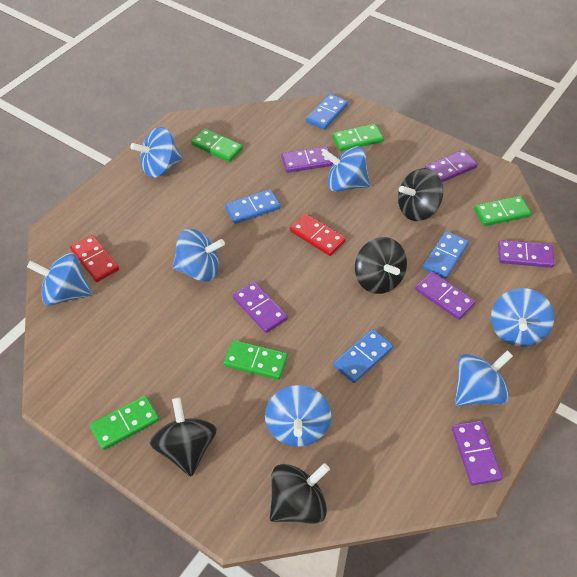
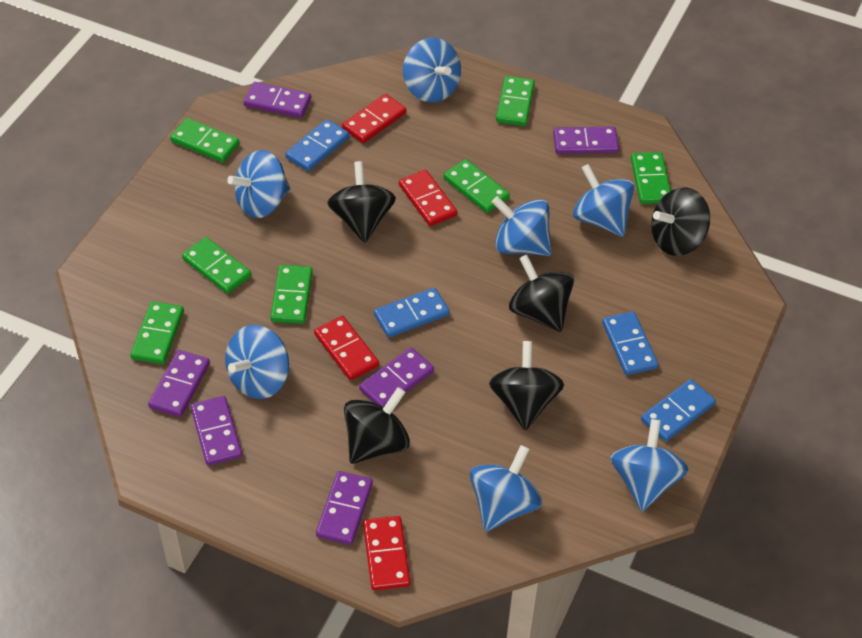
black spinning top: [150,397,217,476] [270,463,330,524] [355,237,407,294] [398,168,444,221] = 4 -> [327,161,396,243] [344,387,410,464] [489,341,564,430] [509,255,574,332] [651,187,710,256] = 5
green domino: [90,396,159,450] [191,128,243,162] [223,340,288,380] [332,124,384,151] [474,196,531,226] = 5 -> [130,301,184,364] [170,118,239,163] [182,237,251,294] [270,265,313,324] [443,159,510,213] [496,76,535,126] [631,152,671,204] = 7
red domino: [70,235,119,282] [290,214,346,256] = 2 -> [314,316,379,380] [342,94,406,143] [363,516,410,590] [399,170,457,226] = 4

